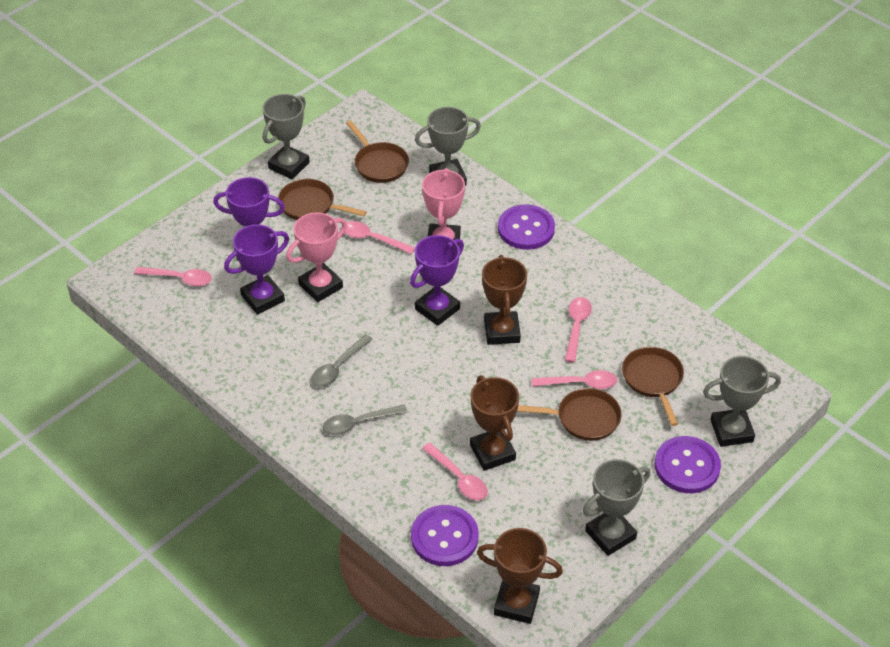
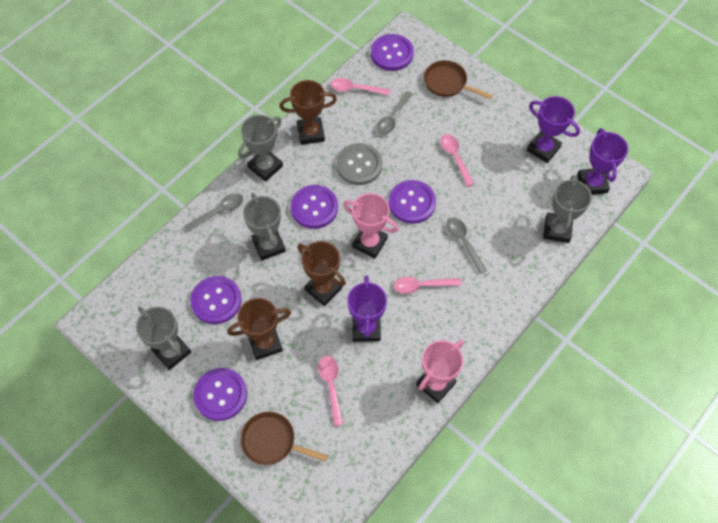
brown pan: [278,179,367,220] [346,121,409,183] [517,388,622,441] [622,347,684,426] = 4 -> [241,412,328,465] [424,60,493,99] = 2
grey button: none = 0 -> [336,143,382,185] = 1
grey spoon: [311,334,373,387] [323,405,408,435] = 2 -> [184,193,243,232] [377,91,413,134] [446,217,487,274] = 3
pink spoon: [134,267,212,286] [344,221,415,254] [422,443,488,500] [532,370,617,389] [565,297,592,362] = 5 -> [318,356,343,426] [331,78,390,95] [394,277,461,294] [440,134,474,187] = 4
purple button: [411,505,479,566] [498,204,555,250] [655,436,721,493] = 3 -> [190,276,242,324] [193,368,247,421] [291,185,338,229] [371,34,414,71] [389,180,436,224] = 5

